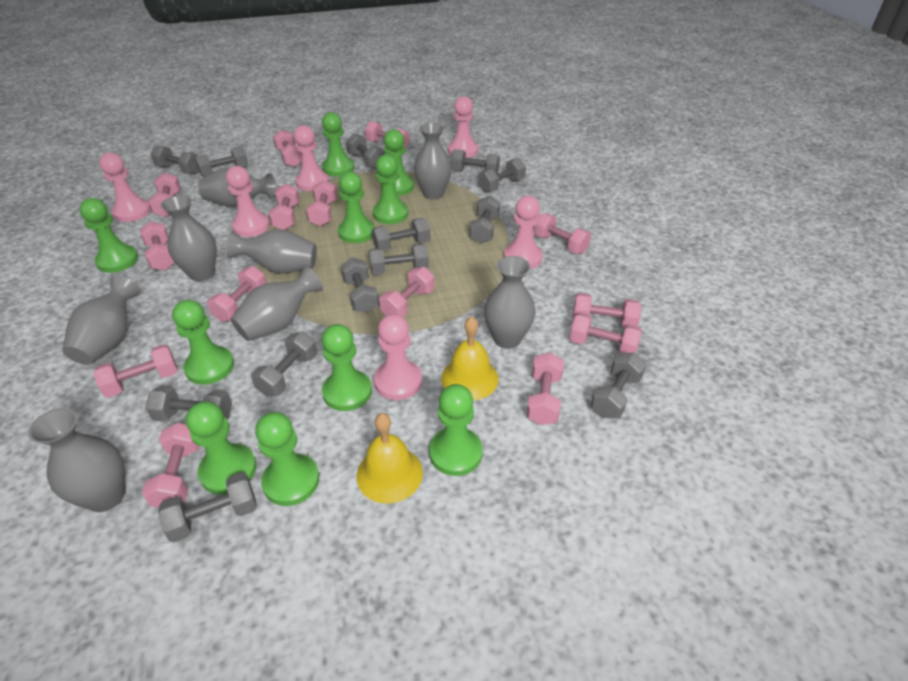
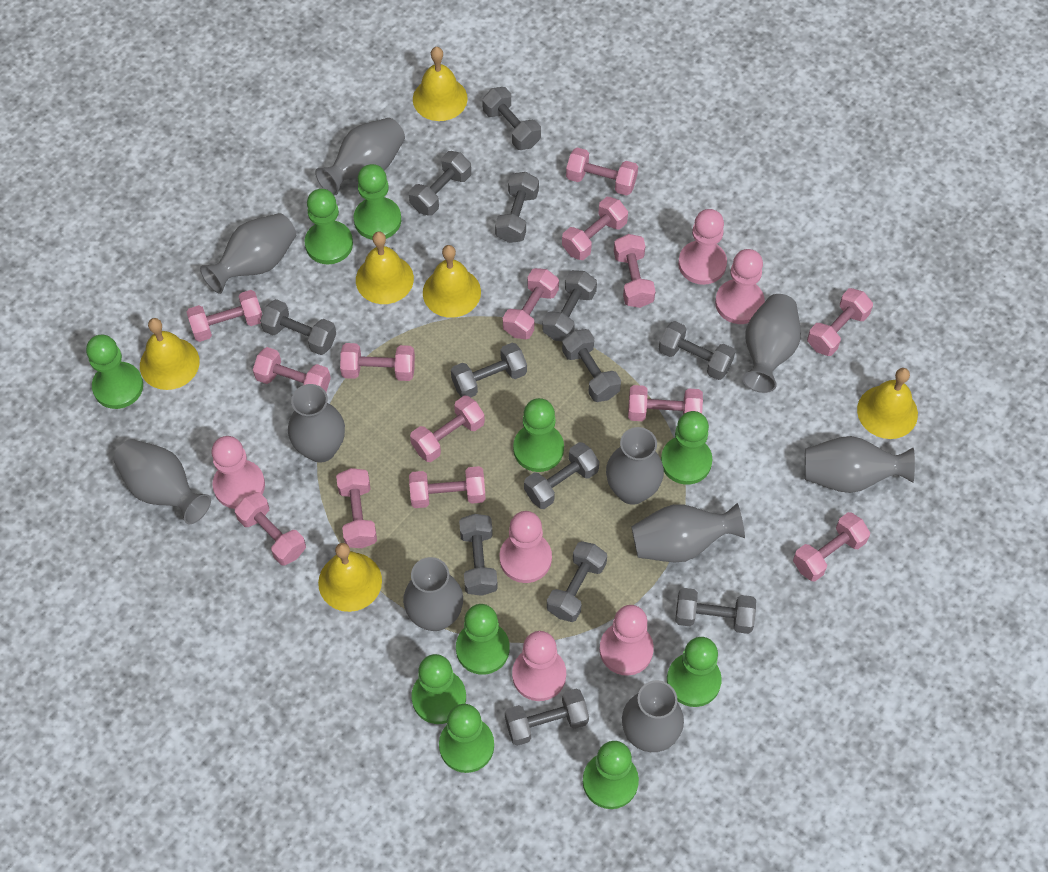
grey vase: [28,408,125,512] [62,275,141,365] [161,195,217,281] [198,167,276,207] [227,229,317,273] [231,266,323,341] [414,123,452,200] [484,256,536,349] = 8 -> [114,439,211,524] [200,213,296,294] [288,384,345,463] [315,118,405,196] [403,557,463,631] [606,427,664,505] [622,680,684,752] [631,503,745,562] [742,294,801,393] [805,436,915,493] = 10
yellow bell: [357,413,423,504] [441,316,498,400] = 2 -> [140,318,200,390] [318,543,382,612] [356,231,414,304] [413,47,468,121] [423,245,481,318] [857,368,918,439] = 6

